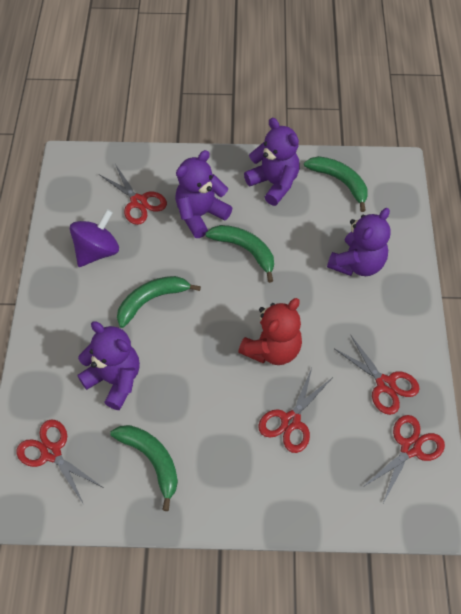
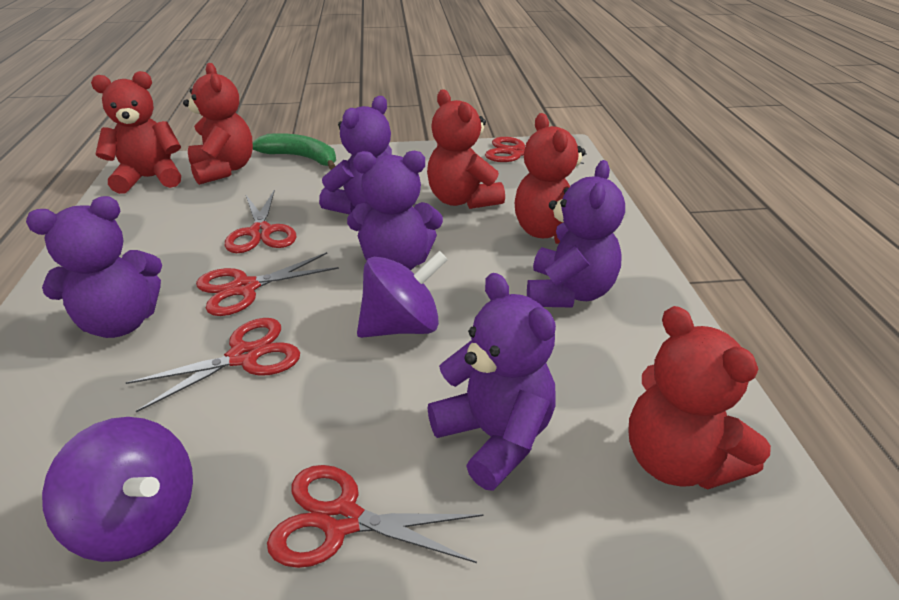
green banana: [110,425,178,511] [117,276,201,328] [206,225,274,283] [304,156,368,212] = 4 -> [253,133,336,170] = 1
purple spinning top: [70,209,119,267] = 1 -> [42,417,193,562] [357,251,448,338] = 2
purple teddy bear: [77,321,140,410] [175,150,232,238] [244,118,300,206] [327,208,391,276] = 4 -> [26,196,162,338] [319,96,392,215] [347,151,443,270] [427,273,556,491] [527,160,625,308] = 5
red teddy bear: [238,298,302,365] = 1 -> [91,71,181,194] [183,63,253,185] [427,89,505,209] [515,113,586,244] [628,306,771,490] = 5

